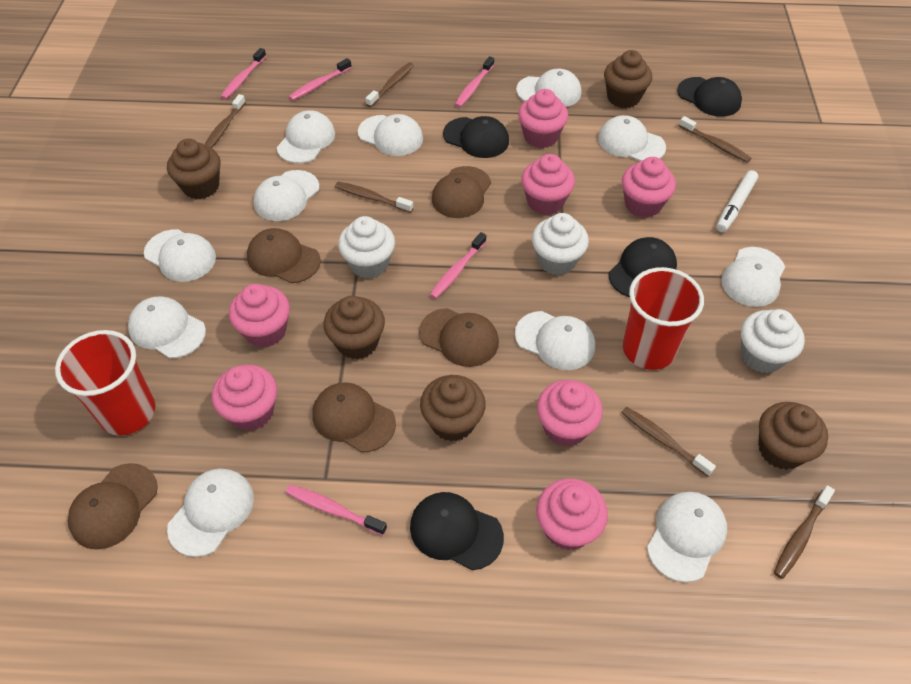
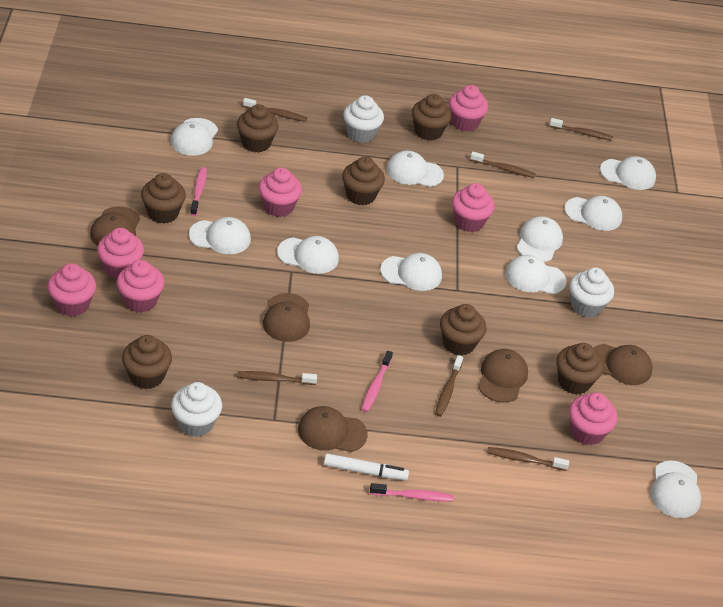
black cap: [410,492,504,570] [443,116,509,158] [609,237,677,297] [677,77,742,117] = 4 -> none = 0
brown cupcake: [167,139,221,199] [324,296,385,360] [420,375,486,441] [604,50,652,108] [758,402,828,470] = 5 -> [122,335,172,389] [141,173,186,224] [237,104,279,153] [342,157,385,205] [412,94,452,141] [440,304,486,356] [556,343,603,394] = 7
pink toothbrush: [221,48,266,99] [286,485,387,536] [289,58,352,101] [430,232,487,299] [455,56,494,107] = 5 -> [190,167,207,216] [361,351,393,412] [370,483,454,501] = 3
red cup: [55,330,155,435] [623,267,704,370] = 2 -> none = 0
white cap: [128,296,206,358] [144,229,216,282] [167,469,254,557] [254,170,319,221] [277,110,335,163] [358,114,423,156] [515,311,595,370] [516,69,581,107] [598,115,666,161] [647,492,727,582] [721,247,785,307] = 11 -> [171,118,218,156] [189,217,251,254] [277,236,339,274] [380,253,442,291] [386,151,444,187] [505,255,567,294] [517,216,563,262] [564,196,622,231] [600,156,656,190] [650,461,701,518] = 10

